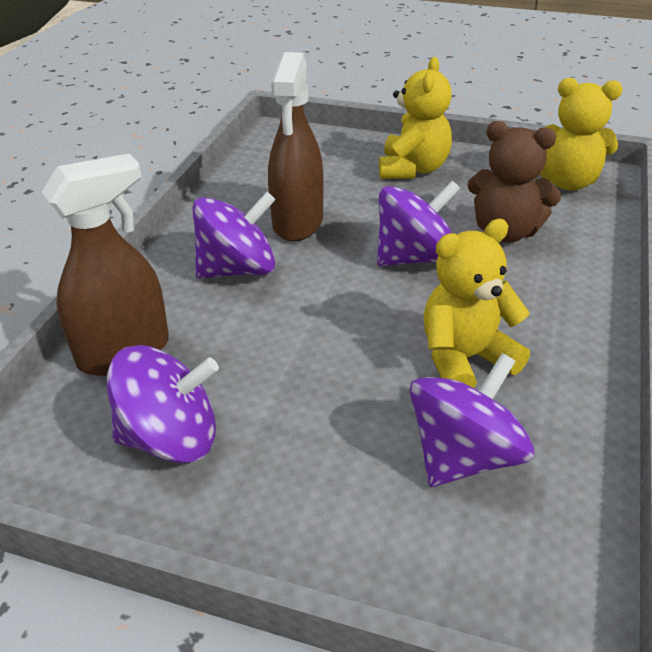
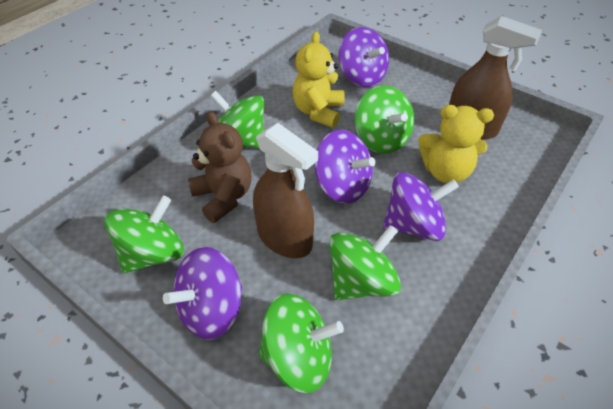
green spinning top: none = 0 -> [105,196,184,273] [210,91,264,148] [258,294,344,393] [329,225,401,300] [355,85,414,154] = 5
yellow teddy bear: [379,57,452,179] [423,219,530,388] [540,78,623,190] = 3 -> [292,32,345,128] [418,105,494,183] = 2

